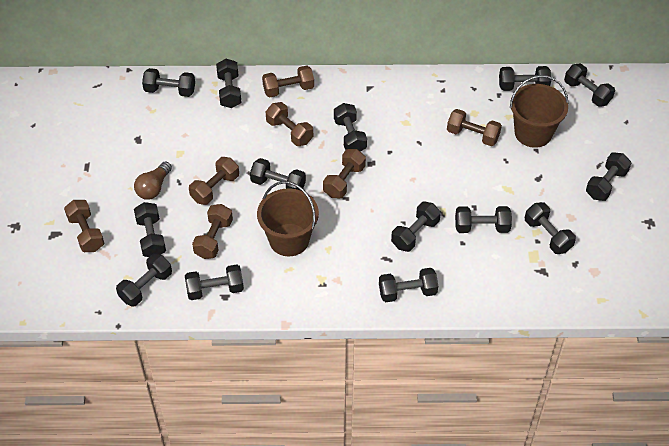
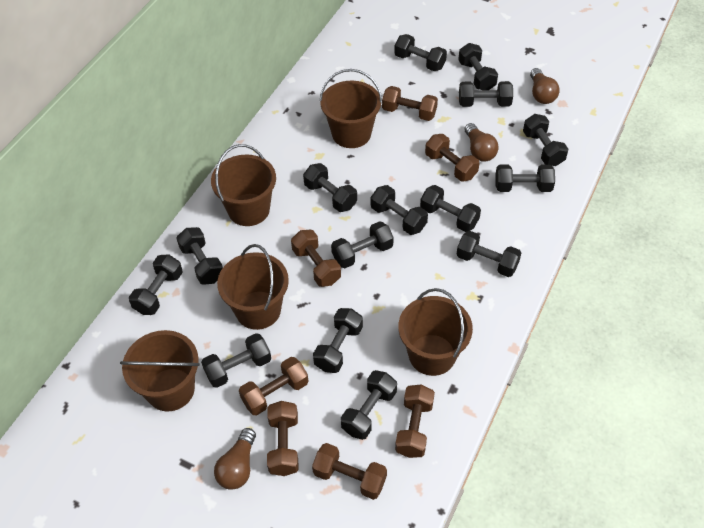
black dumbbell: [116,253,172,306] [134,202,166,257] [142,68,195,97] [185,265,244,300] [216,59,242,108] [250,158,306,190] [334,103,367,152] [379,268,438,302] [391,202,441,252] [455,206,512,233] [499,66,551,91] [525,202,576,254] [564,64,615,107] [586,153,631,201] = 14 -> [129,255,183,315] [176,227,223,285] [201,333,271,388] [303,163,357,212] [313,308,363,373] [331,221,394,268] [341,370,397,440] [371,185,428,235] [394,34,447,71] [420,185,481,232] [456,231,521,277] [458,43,498,90] [459,81,513,107] [495,165,555,192] [523,114,568,166] = 15
brown bucket: [257,181,319,256] [510,75,568,148] = 2 -> [120,330,200,411] [211,144,276,226] [217,244,289,330] [319,69,382,148] [398,288,473,376] = 5
brown light bulb: [134,161,172,200] = 1 -> [214,428,256,490] [464,123,499,161] [530,68,559,104] = 3

